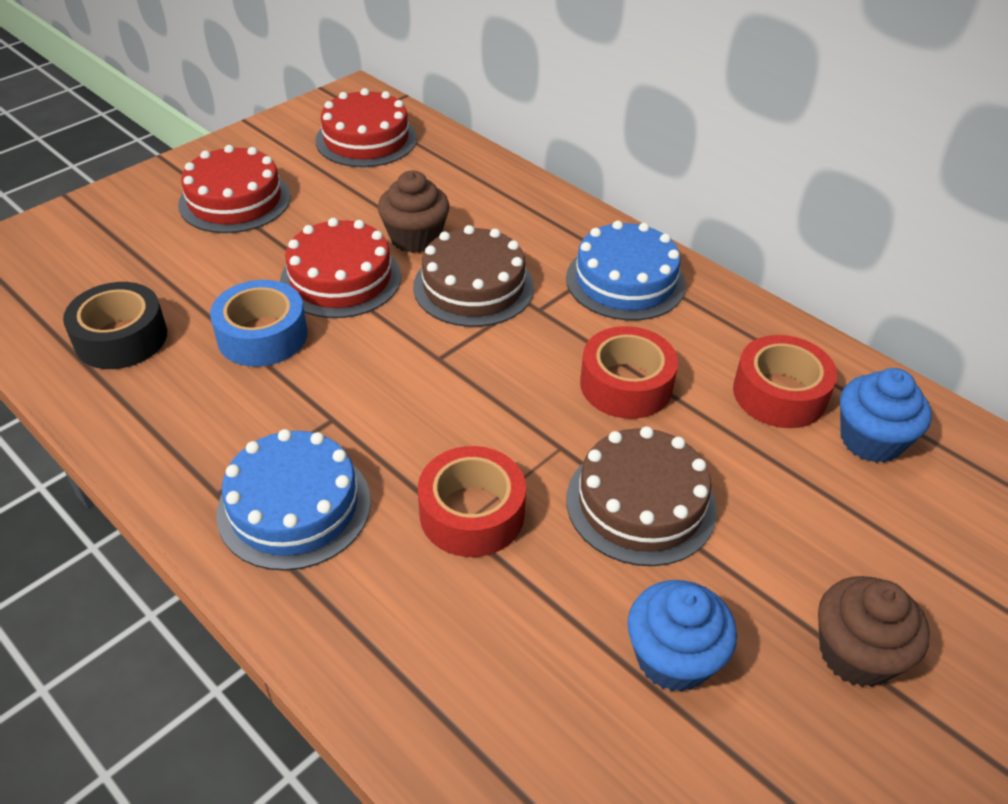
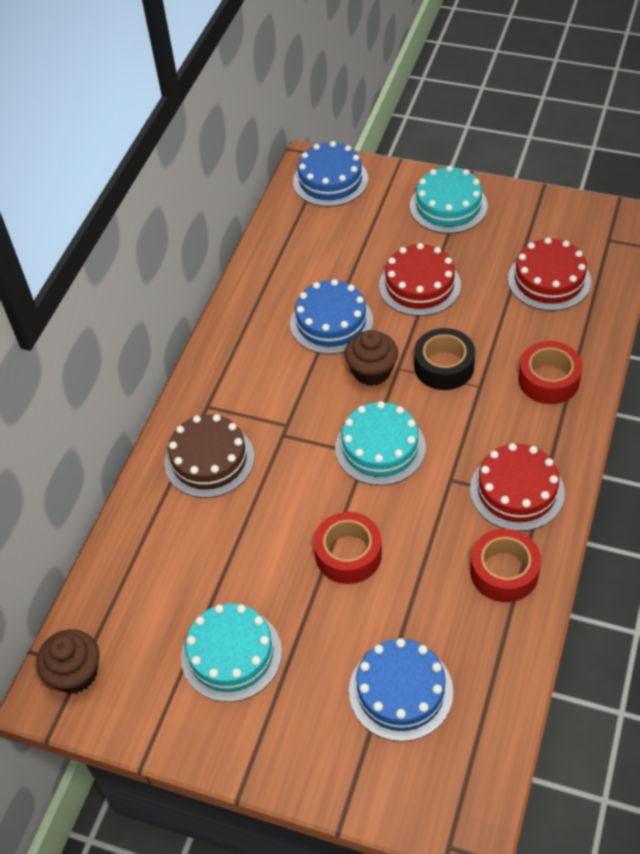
blue cake: [216,429,371,571] [566,221,686,320] = 2 -> [290,279,373,354] [293,141,368,207] [349,638,453,742] = 3
blue cupcake: [627,580,737,692] [840,368,932,463] = 2 -> none = 0
blue tape: [210,280,307,367] = 1 -> none = 0
brown cake: [413,225,534,327] [566,426,717,566] = 2 -> [164,414,254,498] = 1
turquoise cake: none = 0 -> [181,603,282,702] [335,401,426,486] [410,166,488,234] = 3

